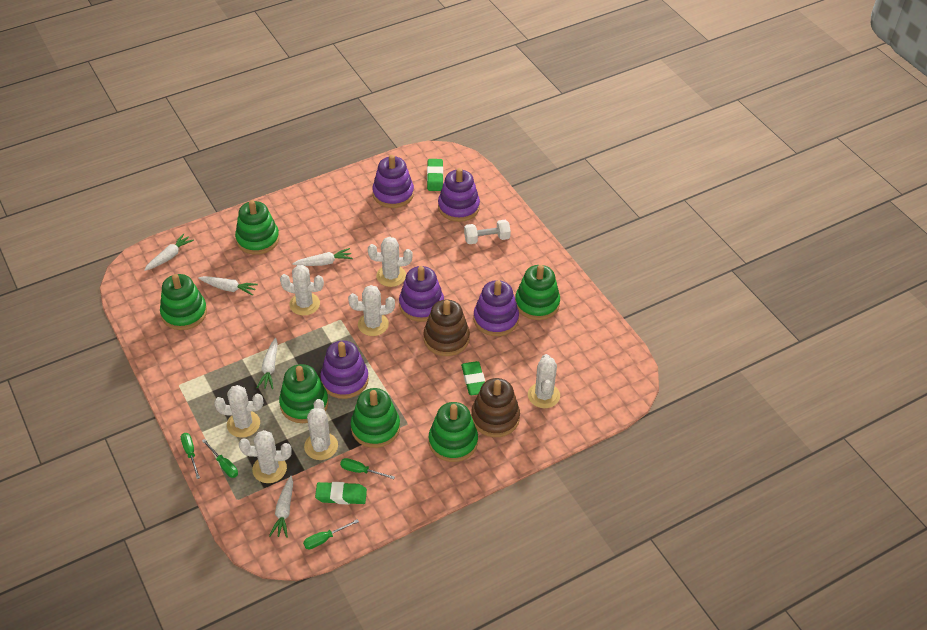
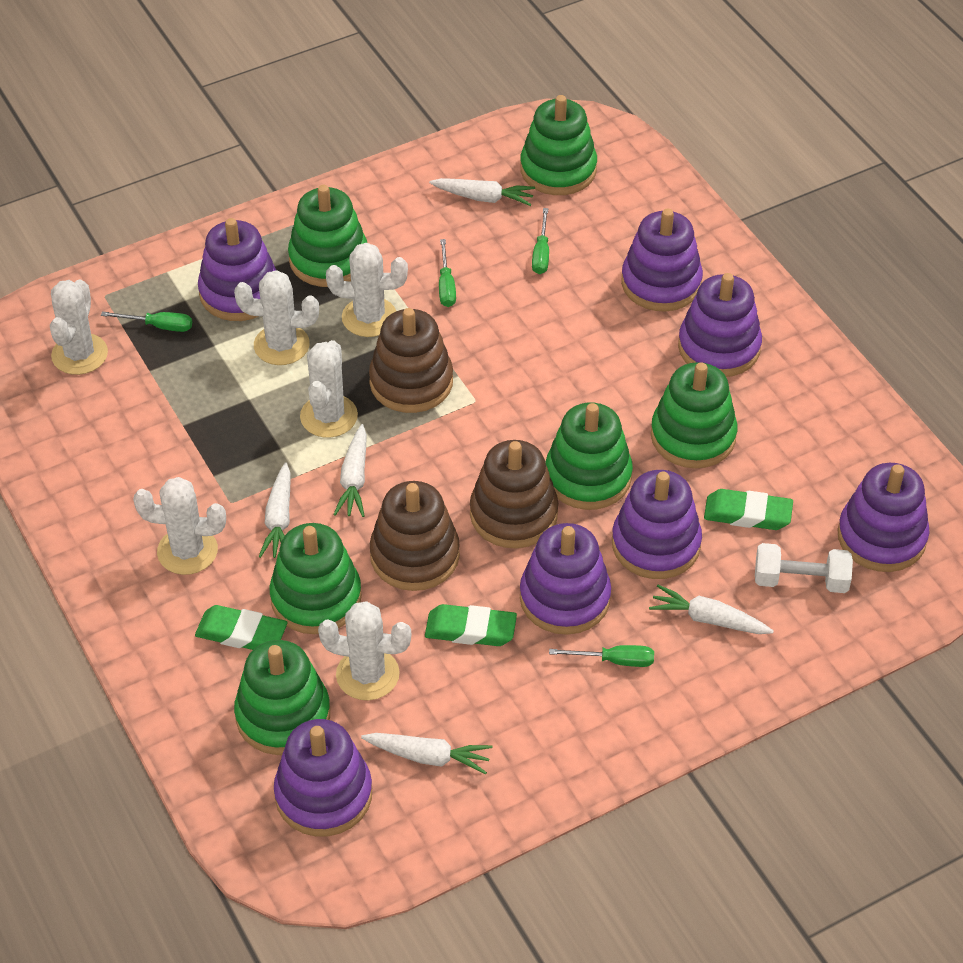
brown stacking toy: [424,300,470,356] [471,378,520,437] = 2 -> [369,308,453,413] [370,481,460,591] [470,440,558,548] = 3
purple stacking toy: [320,341,369,399] [372,155,414,208] [399,266,444,322] [438,168,480,222] [474,280,519,336] = 5 -> [198,218,276,321] [274,719,372,836] [520,523,611,635] [612,470,702,579] [621,208,703,312] [678,273,762,377] [837,463,930,572] = 7
white cactus: [214,385,263,438] [239,430,292,483] [280,265,324,316] [304,399,338,460] [348,285,395,336] [368,237,412,287] [528,354,560,408] = 7 -> [50,279,108,375] [133,477,226,575] [234,270,319,365] [300,340,358,438] [318,601,411,700] [326,243,408,337] = 6

